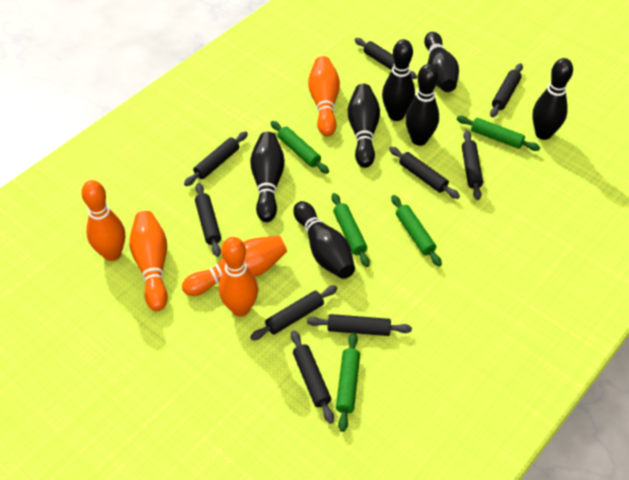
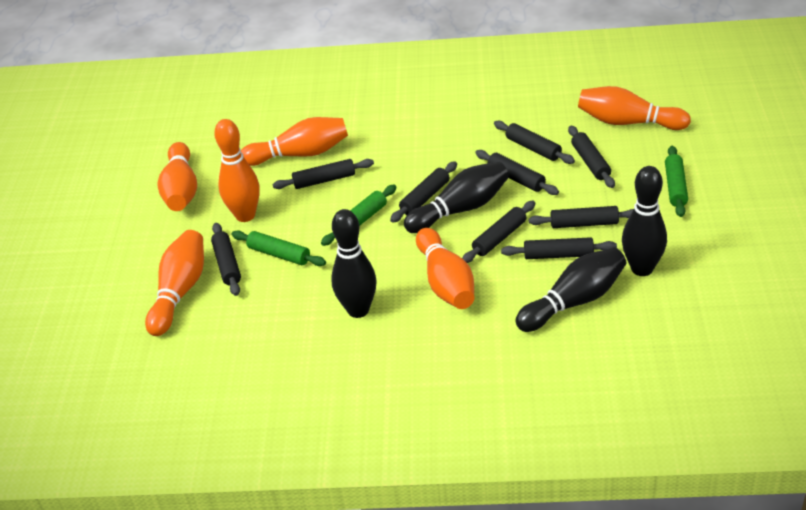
black bowling pin: [250,132,285,222] [293,201,355,279] [347,84,380,168] [382,39,415,121] [405,64,439,146] [424,32,459,92] [532,58,573,140] = 7 -> [331,209,376,318] [404,162,509,233] [515,247,626,332] [622,166,667,276] = 4
green rolling pin: [271,121,329,174] [331,193,370,267] [336,333,360,432] [391,195,442,267] [457,116,540,151] = 5 -> [232,230,326,266] [321,185,397,246] [665,146,688,217] = 3
orange bowling pin: [81,180,125,261] [129,211,168,311] [182,236,287,296] [219,237,258,317] [308,56,340,136] = 5 -> [145,230,204,336] [158,142,197,211] [214,119,260,222] [241,117,348,166] [416,228,474,309] [578,86,691,130] = 6

